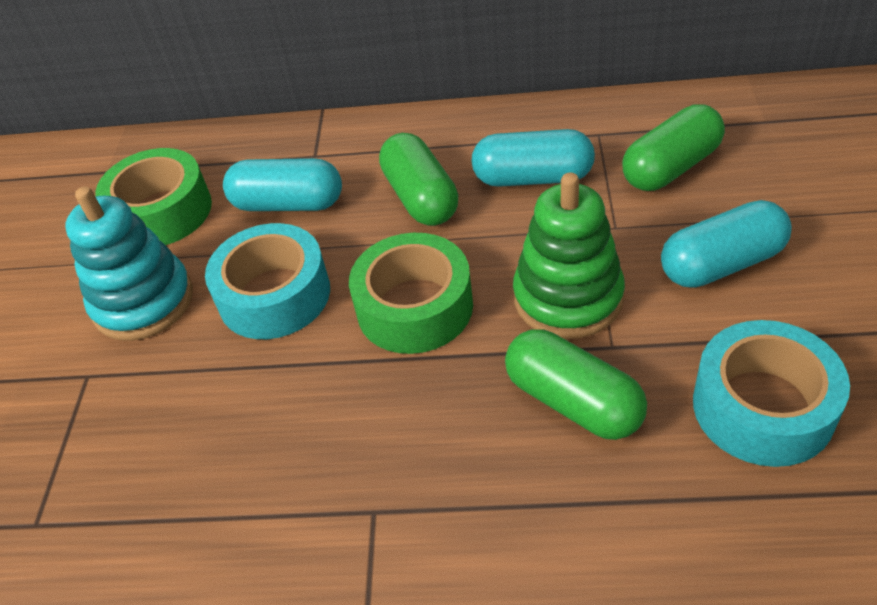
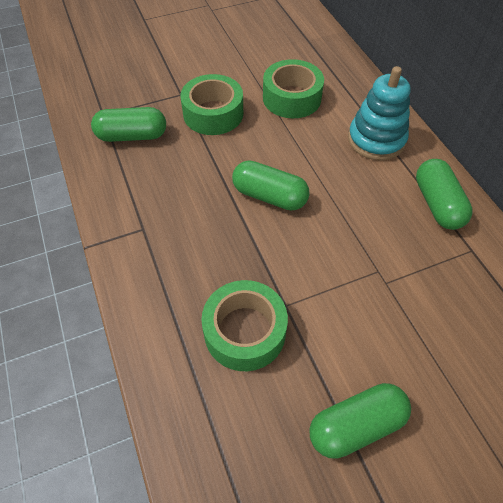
green capsule: [379,133,458,226] [505,329,647,440] [622,104,725,191] = 3 -> [91,107,166,142] [232,161,310,211] [310,383,411,459] [416,159,473,230] = 4
green stacking toy: [513,172,625,339] = 1 -> none = 0
green tape: [95,148,212,245] [349,233,473,354] = 2 -> [180,74,243,135] [201,280,288,371] [263,59,324,118] = 3
turquoise capsule: [223,158,342,211] [471,129,595,187] [661,200,792,288] = 3 -> none = 0
turquoise tape: [205,223,330,339] [693,320,850,467] = 2 -> none = 0

